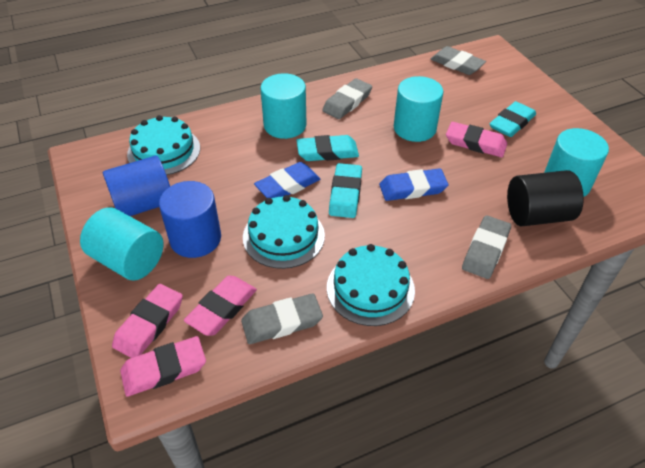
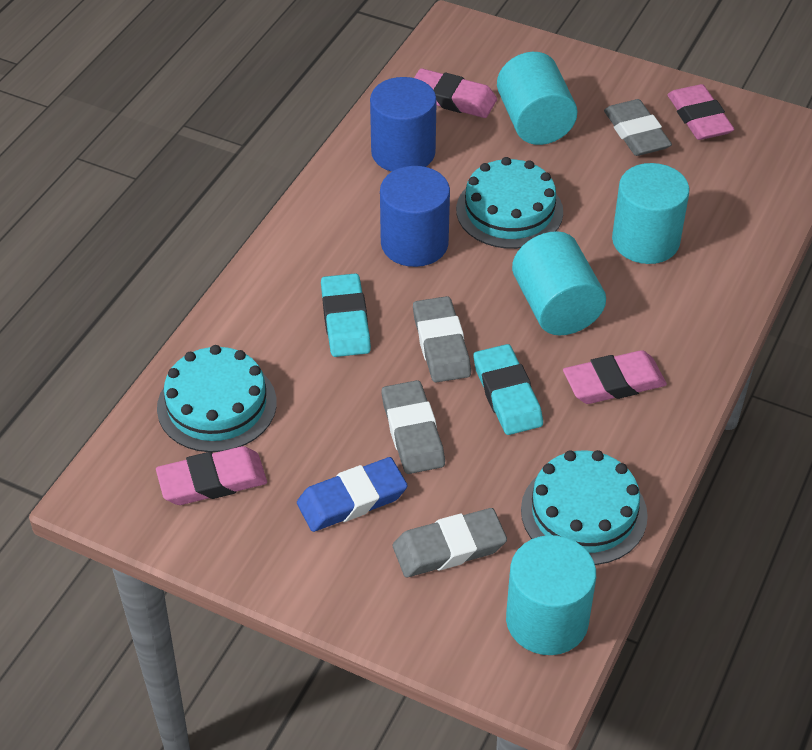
black cylinder: [507,170,584,227] = 1 -> none = 0
blue eraser: [254,162,320,198] [379,168,449,201] = 2 -> [297,457,408,532] = 1
turquoise eraser: [296,135,359,161] [329,163,362,218] [489,101,536,137] = 3 -> [321,273,371,357] [473,344,543,435] = 2

